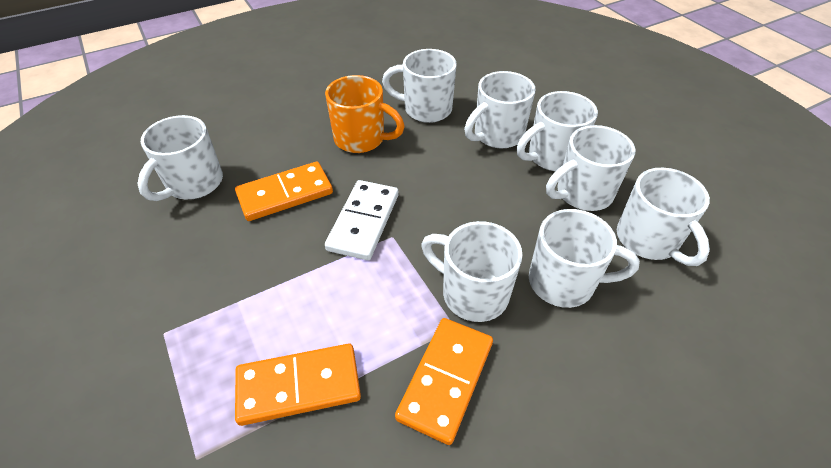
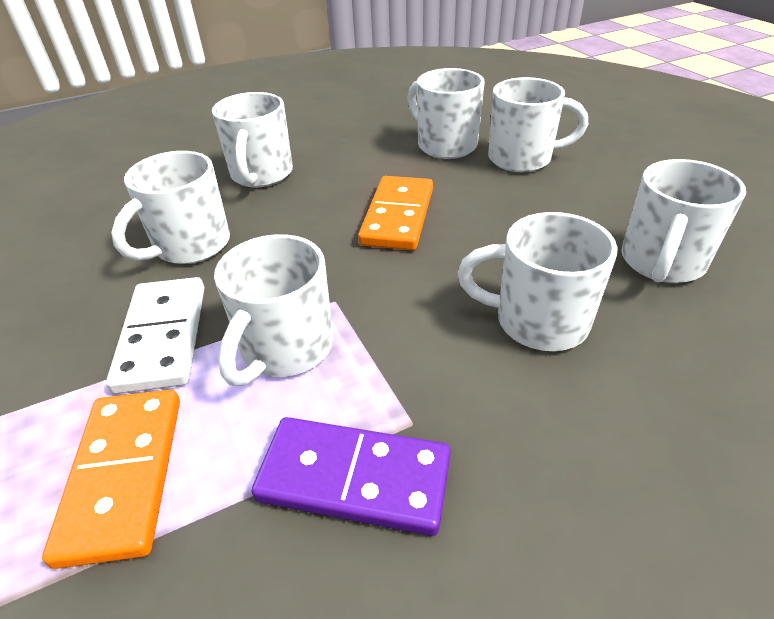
orange domino: [235,162,333,221] [235,344,361,426] [395,318,493,445] = 3 -> [42,390,180,569] [358,176,433,250] = 2
orange mug: [325,75,405,153] = 1 -> none = 0
purple domino: none = 0 -> [252,417,451,536] = 1
white mug: [137,115,223,201] [382,49,457,123] [421,221,523,322] [464,71,536,148] [517,91,598,171] [529,209,640,308] [546,125,635,211] [617,168,710,266] = 8 -> [111,151,230,264] [212,92,293,188] [214,234,333,386] [407,68,485,159] [457,212,618,351] [488,77,588,172] [621,159,746,283] = 7

